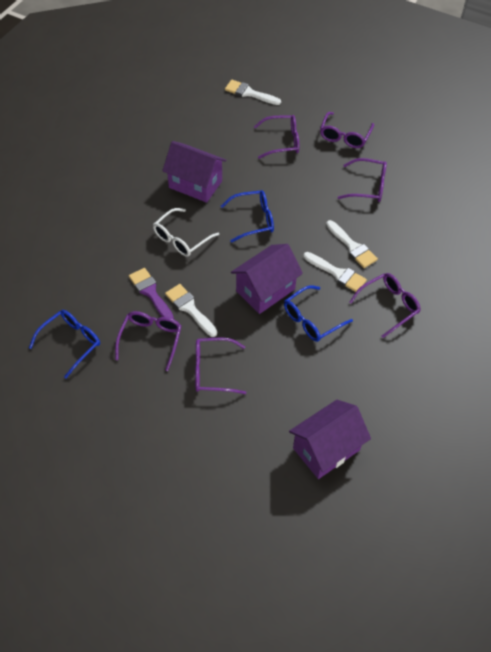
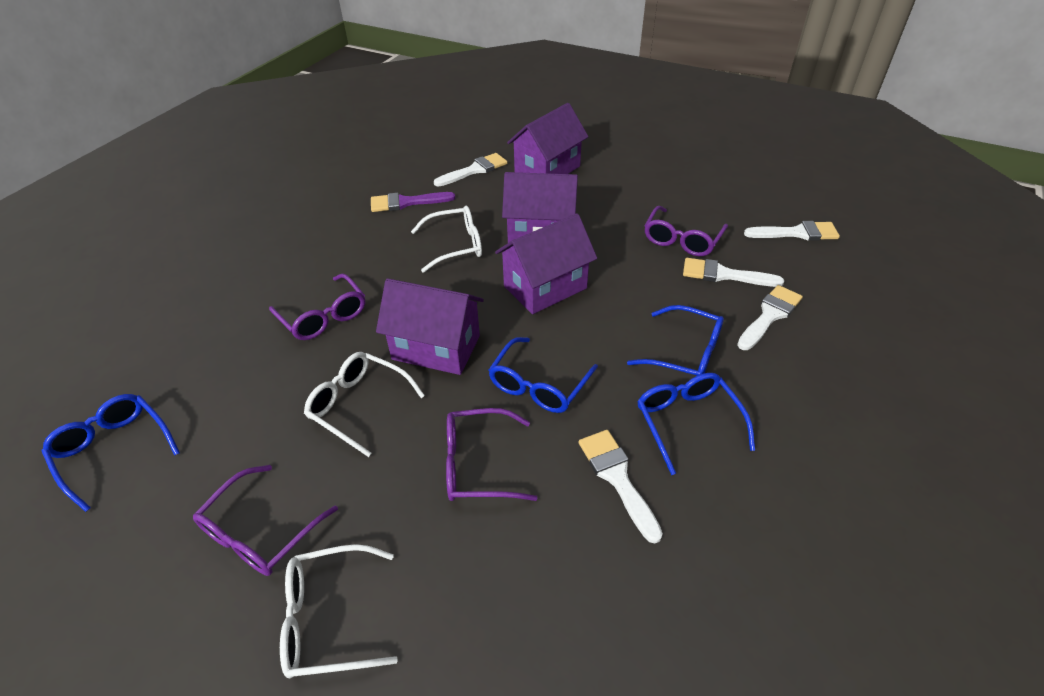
blue glasses: [29,310,100,379] [221,190,274,242] [284,285,353,342] = 3 -> [42,394,180,512] [489,337,598,413] [627,305,724,376] [637,373,755,475] = 4
purple glasses: [115,311,182,371] [195,338,246,394] [254,115,299,159] [320,112,374,148] [338,158,387,202] [349,273,421,338] = 6 -> [193,465,338,576] [269,273,365,340] [446,408,538,501] [644,206,728,256] = 4
purple house: [162,141,226,203] [231,244,303,314] [289,400,371,479] = 3 -> [376,278,484,375] [495,213,597,314] [502,172,578,243] [507,103,588,174] = 4
white brush: [165,284,217,337] [225,80,281,105] [303,252,367,292] [326,220,378,268] = 4 -> [434,153,508,187] [579,430,663,543] [683,258,784,287] [737,285,803,350] [744,221,840,241] = 5
white glasses: [153,208,219,257] = 1 -> [280,544,398,679] [304,352,425,457] [411,206,482,273] = 3

